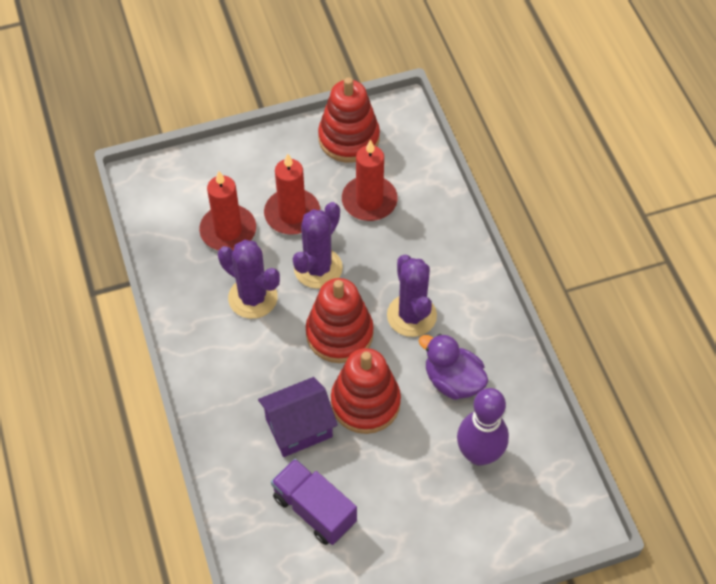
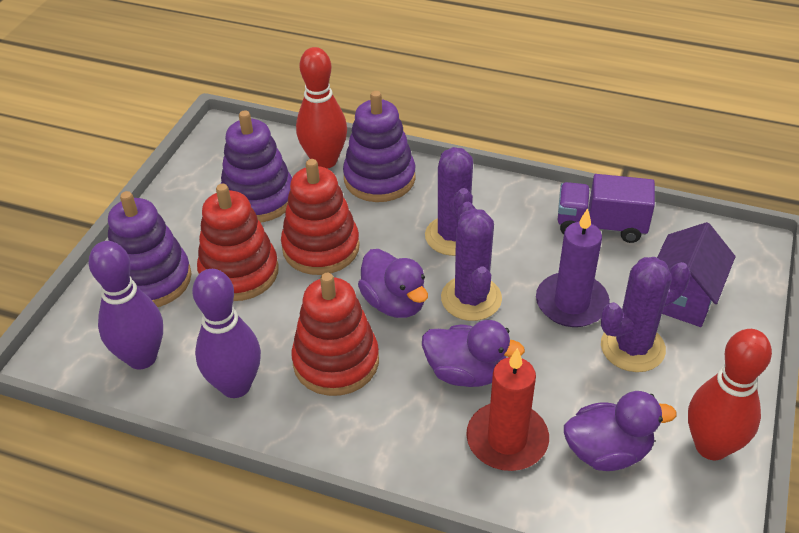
purple bowling pin: [457,388,509,466] = 1 -> [89,241,163,369] [192,269,261,398] = 2
purple candle: none = 0 -> [536,208,610,327] = 1
purple duck: [419,334,488,400] = 1 -> [358,249,428,318] [422,320,525,387] [564,391,677,471] = 3
purple stacking toy: none = 0 -> [108,191,191,307] [221,110,292,223] [343,91,416,202] = 3
red bowling pin: none = 0 -> [296,47,347,169] [688,329,772,460] = 2
red candle: [199,171,256,250] [264,153,320,235] [342,140,398,221] = 3 -> [466,348,549,471] = 1

